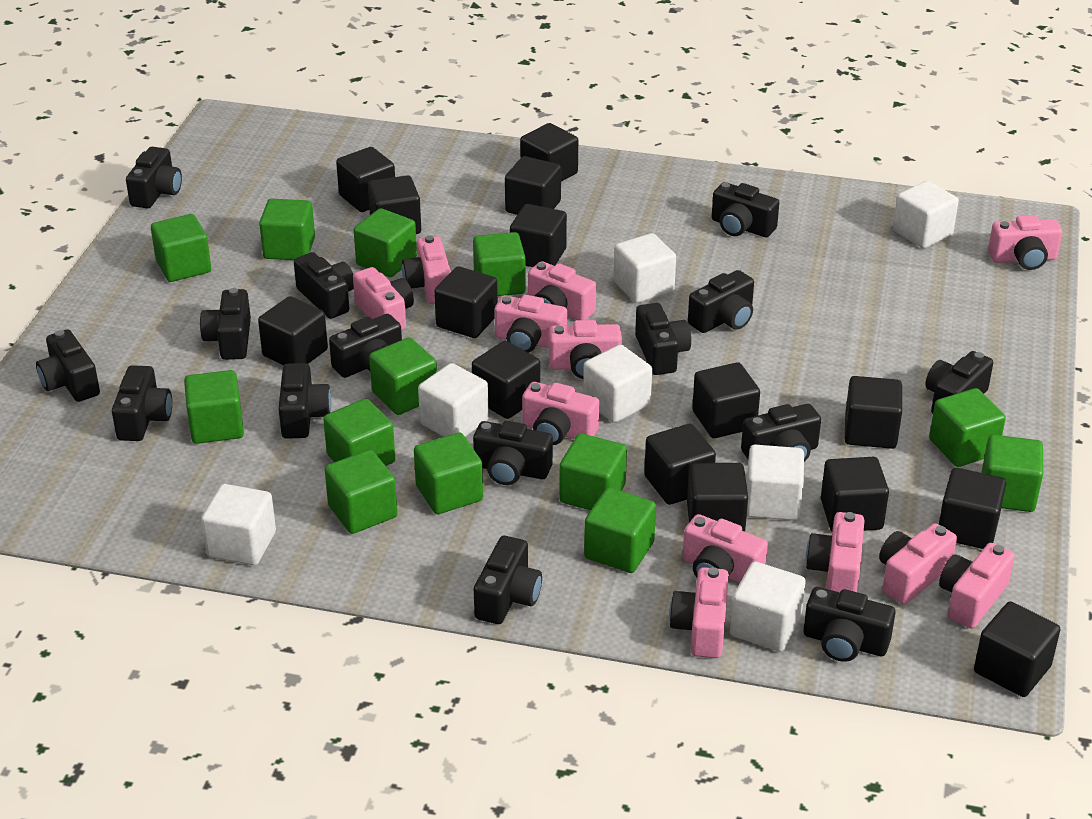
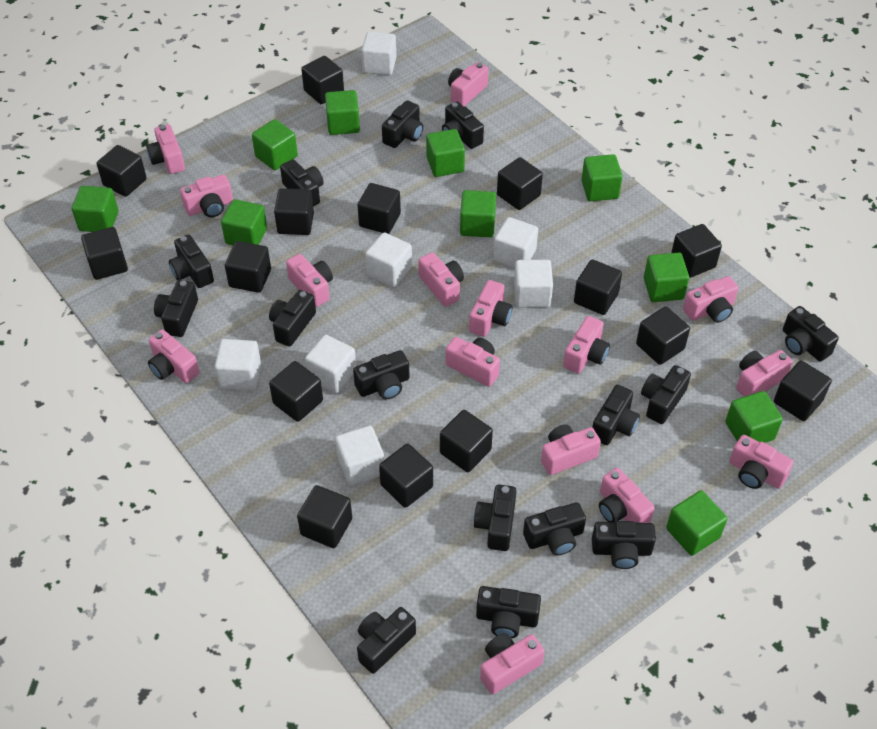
green cube: [151,214,211,282] [184,370,244,444] [259,199,315,260] [323,398,395,466] [325,450,397,534] [354,208,417,277] [369,337,437,415] [414,433,483,514] [473,232,526,296] [559,433,627,511] [584,488,656,573] [929,388,1006,467] [981,435,1043,512] = 13 -> [72,186,119,232] [221,199,267,245] [252,119,298,170] [325,90,360,135] [426,129,465,177] [460,190,496,237] [581,154,623,202] [644,252,689,302] [666,491,727,556] [725,391,783,443] = 10
pink camera: [353,267,414,331] [402,235,451,304] [494,295,567,353] [522,382,599,445] [528,261,596,320] [549,320,622,379] [669,567,729,658] [683,514,768,583] [806,512,865,592] [879,523,957,604] [939,543,1015,629] [988,215,1062,270] = 12 -> [146,124,185,174] [148,329,200,383] [180,175,233,217] [286,254,333,307] [418,252,464,307] [446,337,500,387] [448,62,489,106] [469,280,513,337] [480,633,545,694] [541,424,601,475] [563,316,610,374] [599,468,655,523] [683,276,738,323] [729,435,794,489] [736,350,793,397] = 15

